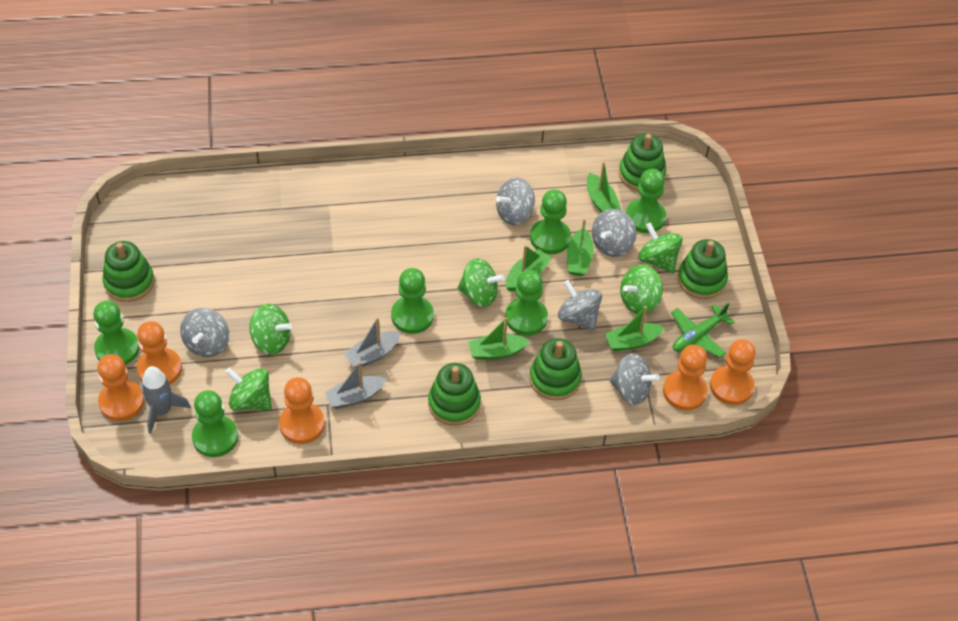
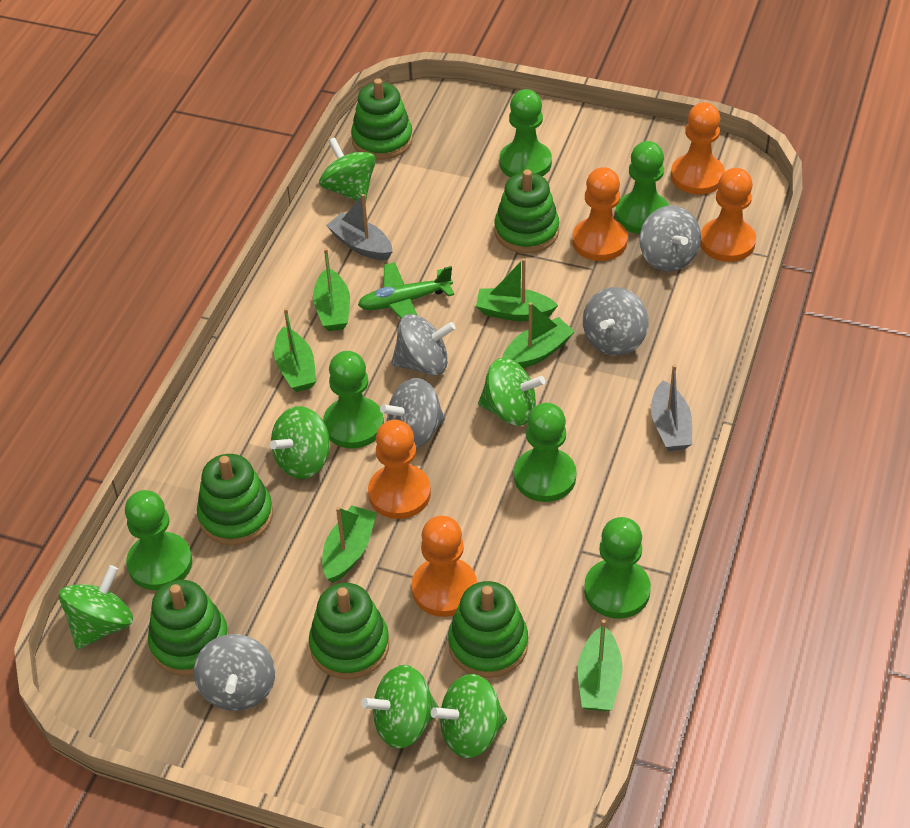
green boat: [468,317,530,360] [506,245,552,292] [567,219,594,276] [587,162,622,213] [605,306,665,351] = 5 -> [274,308,316,392] [313,248,350,331] [322,505,377,583] [476,258,558,321] [502,302,575,368] [578,619,623,711] = 6
green spinning top: [225,368,272,410] [250,304,292,355] [457,258,504,307] [620,265,663,314] [638,222,683,273] = 5 -> [59,565,133,650] [270,406,330,479] [319,137,376,203] [361,665,439,749] [431,674,507,758] [478,358,545,426] = 6
green stacking toy: [102,241,155,302] [428,363,481,426] [529,338,582,400] [619,134,666,191] [678,239,728,299] = 5 -> [148,580,229,676] [197,454,273,545] [309,583,389,679] [351,78,413,160] [448,581,528,678] [494,169,559,253] = 6
grey rocket: [141,366,191,434] = 1 -> none = 0

